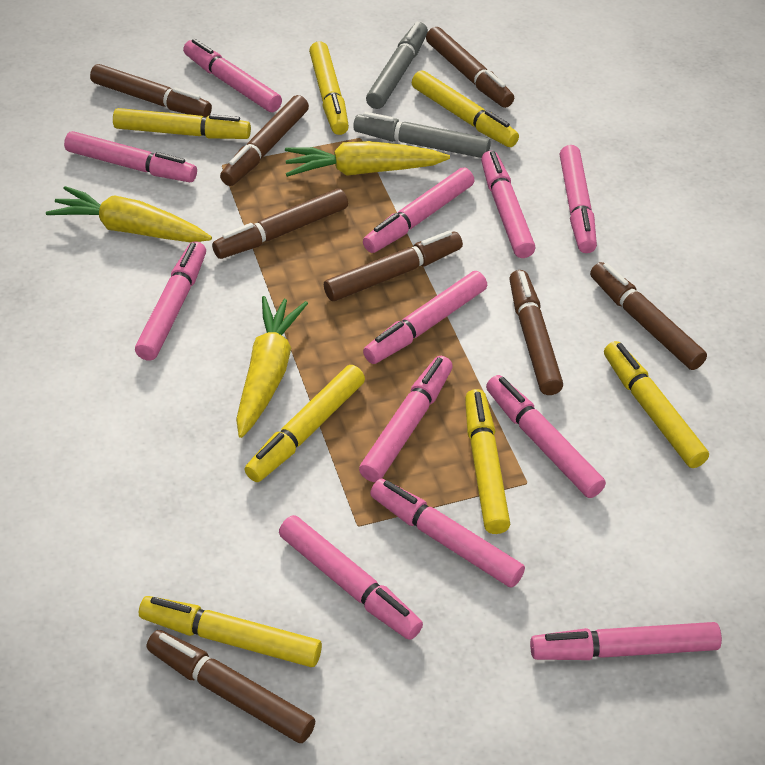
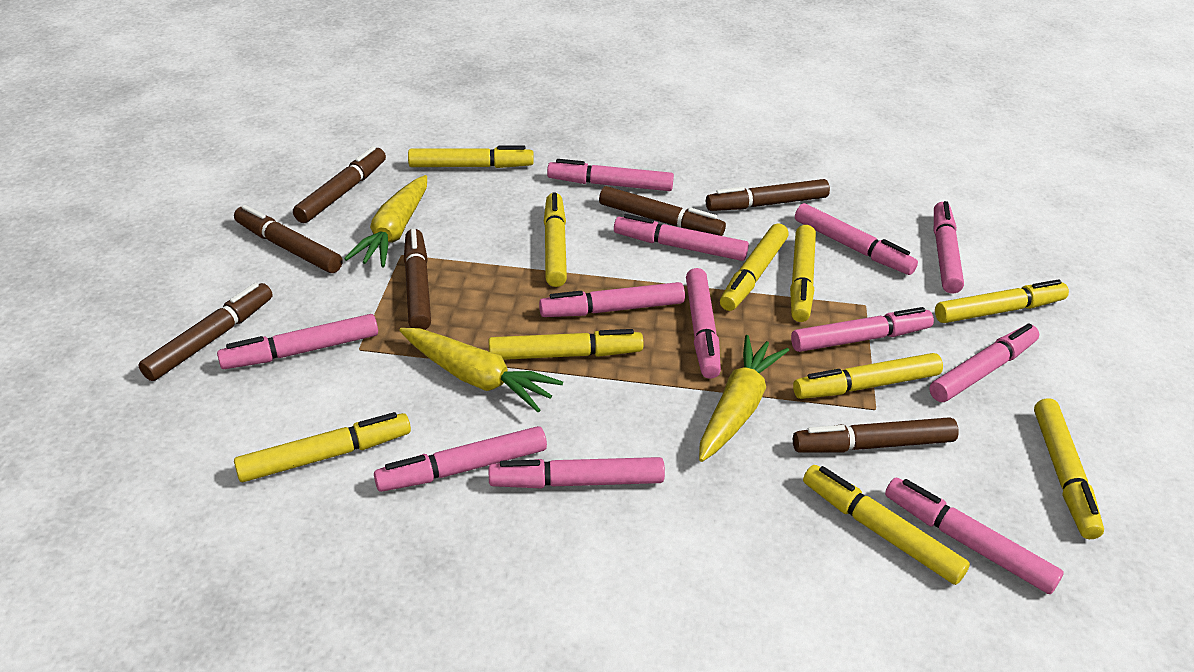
brown marker: [90,64,212,117] [147,630,315,743] [212,189,348,259] [220,95,309,186] [324,230,463,301] [426,27,514,108] [509,270,563,395] [590,262,707,370] = 8 -> [139,283,273,381] [234,205,343,273] [293,146,386,223] [404,229,431,330] [599,186,726,236] [706,179,830,211] [793,417,959,453] = 7
grey marker: [353,112,491,158] [366,21,428,109] = 2 -> none = 0
yellow marker: [113,108,251,139] [139,596,322,667] [245,365,365,482] [309,41,349,135] [412,70,519,147] [465,389,510,534] [604,341,709,468] = 7 -> [234,412,411,482] [408,146,534,168] [489,329,643,360] [544,192,567,287] [720,223,789,311] [790,225,816,322] [793,353,943,399] [803,465,970,585] [935,279,1069,323] [1034,398,1104,539] = 10

